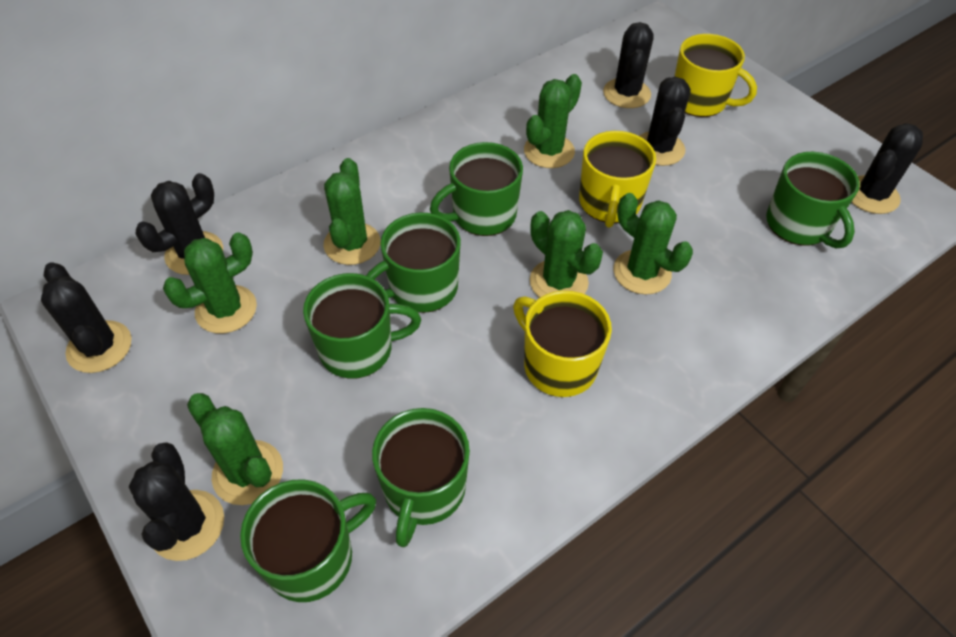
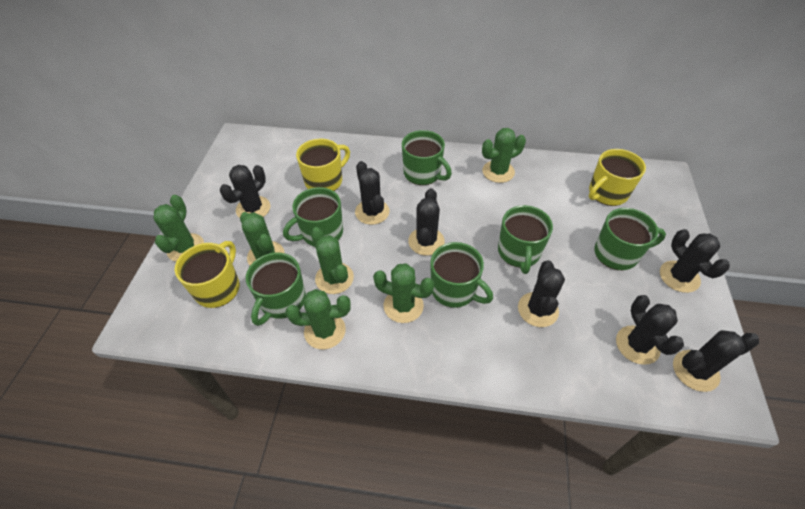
black cactus: [41,263,132,373] [129,442,224,561] [136,173,223,275] [603,22,654,108] [639,77,691,166] [851,123,923,214] = 6 -> [220,165,270,218] [355,161,389,225] [408,188,445,256] [518,260,565,327] [616,295,684,365] [660,229,730,293] [673,330,759,392] = 7

